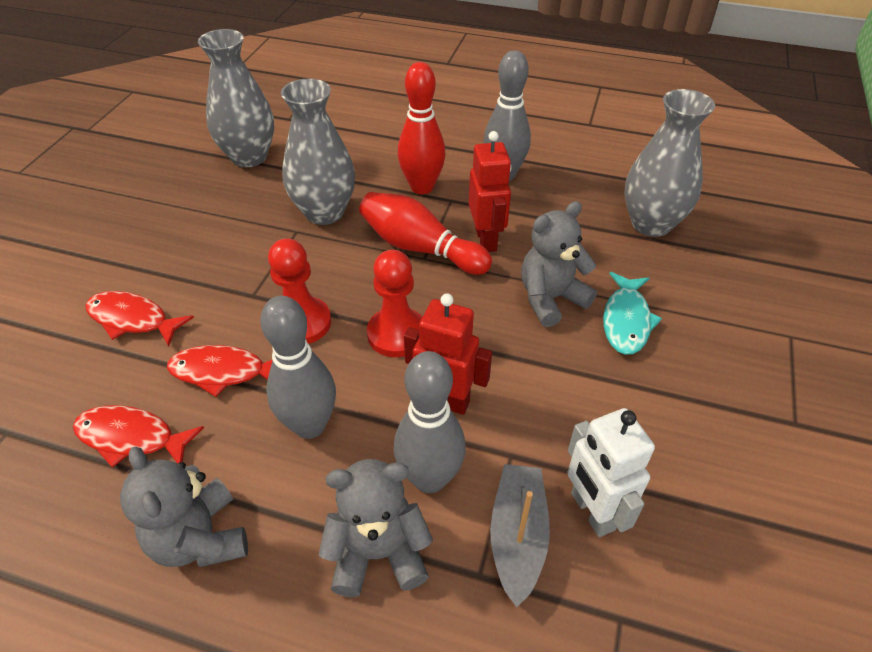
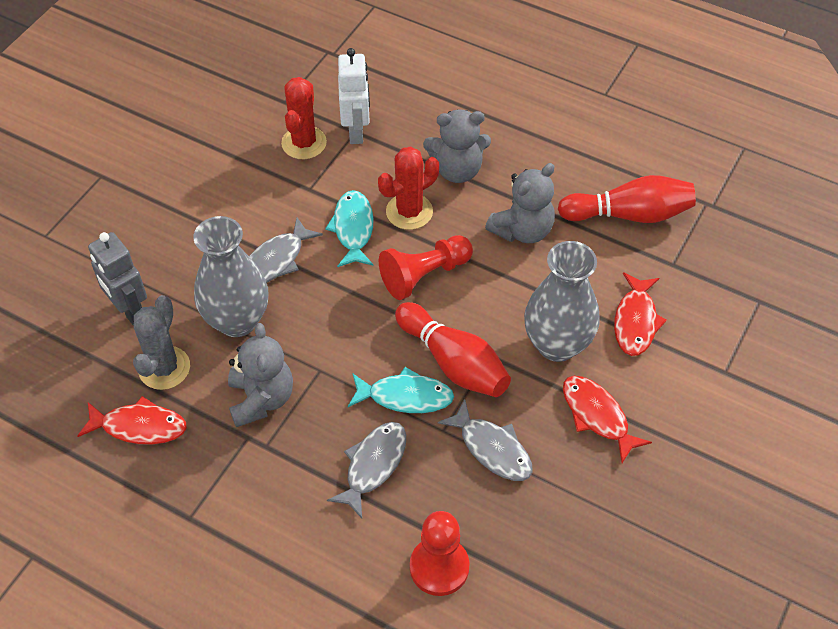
grey boat: [490,464,550,607] = 1 -> none = 0
grey bowling pin: [260,296,336,439] [394,351,466,493] [483,50,531,181] = 3 -> none = 0
grey cactus: none = 0 -> [133,295,190,390] = 1
grey fish: none = 0 -> [249,217,323,283] [327,422,406,518] [437,399,533,481] = 3
grey robot: none = 0 -> [88,232,147,326] = 1
grey vase: [198,29,274,167] [281,79,355,225] [625,89,715,237] = 3 -> [194,216,268,337] [524,241,600,362] = 2
red cactus: none = 0 -> [281,77,327,159] [378,147,439,230] = 2
red robot: [404,293,492,415] [469,131,511,252] = 2 -> none = 0
turquoise fish: [603,272,662,355] = 1 -> [325,190,374,267] [348,367,454,413] = 2

